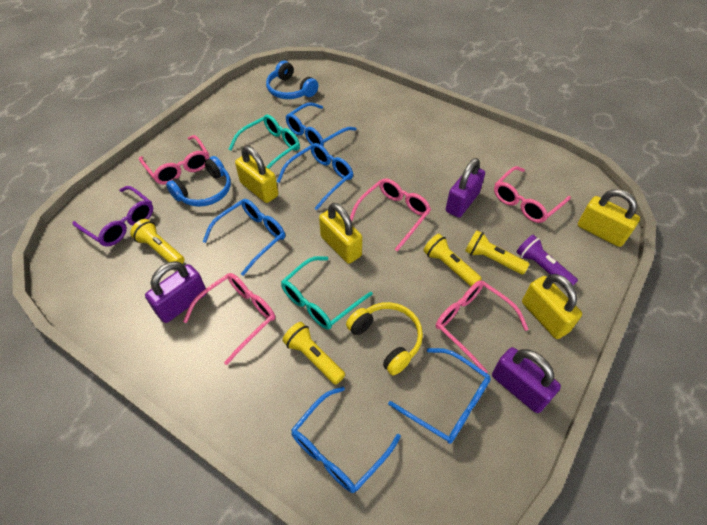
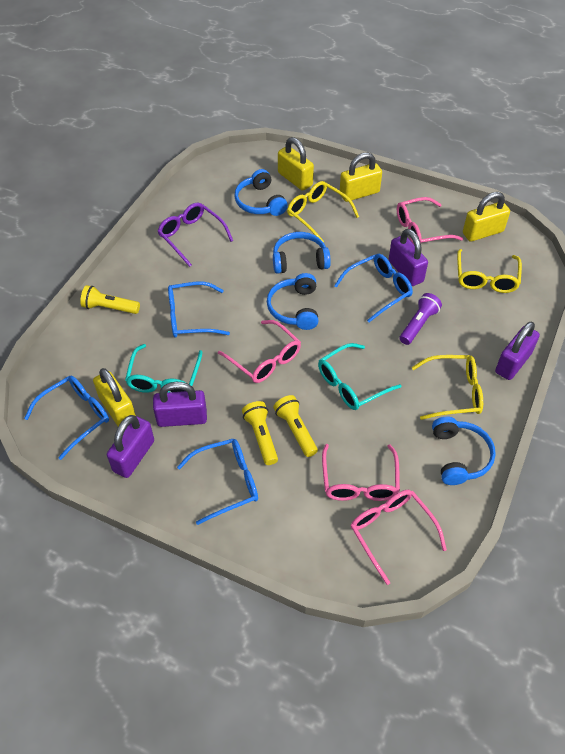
blue glasses: [202,199,285,276] [277,143,353,210] [286,102,356,146] [291,387,401,493] [388,348,491,444] = 5 -> [24,376,109,460] [168,282,230,338] [177,439,258,525] [334,254,413,322] = 4
blue headphones: [166,156,231,207] [266,61,318,99] = 2 -> [235,169,288,216] [267,273,318,330] [273,232,331,274] [432,417,496,485] = 4
pink glasses: [139,135,209,185] [183,273,275,365] [350,178,431,252] [436,280,529,373] [494,166,571,223] = 5 -> [218,320,301,383] [322,444,400,501] [351,490,447,585] [397,197,463,244] = 4
purple padlock: [145,261,207,323] [446,158,485,218] [492,347,561,413] = 3 -> [107,415,154,478] [153,382,207,427] [389,229,428,286] [495,321,540,380] = 4
yellow flashlight: [130,219,184,264] [282,322,345,385] [423,234,482,286] [465,230,530,275] = 4 -> [80,285,140,314] [242,401,278,465] [273,395,318,457] = 3
yellow glasses: none = 0 -> [287,181,359,242] [412,355,483,420] [457,249,522,293] = 3
yellow headphones: [346,302,423,375] = 1 -> none = 0

